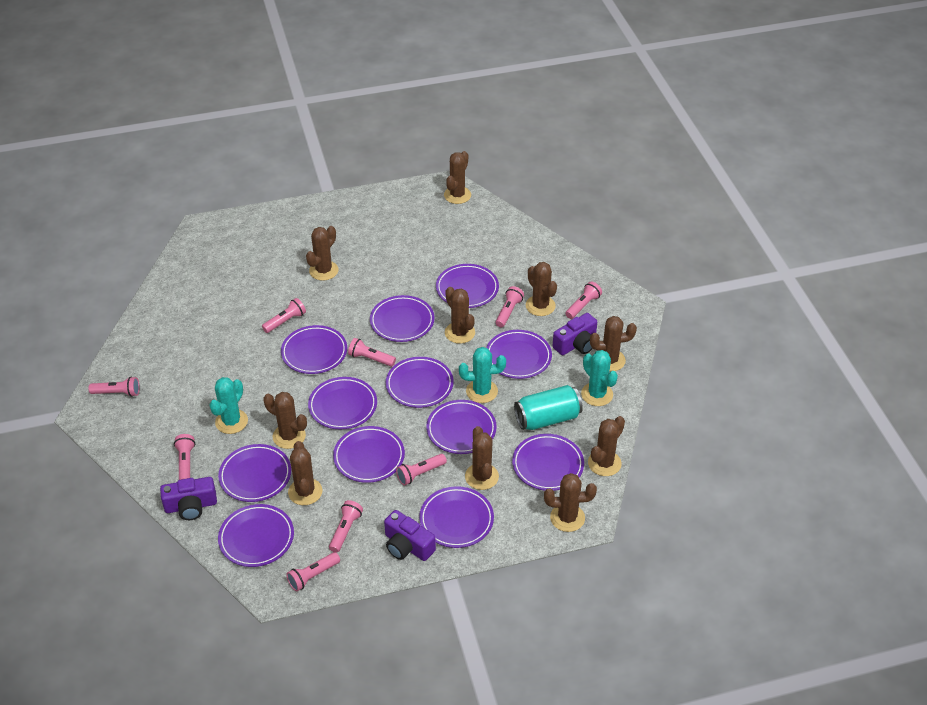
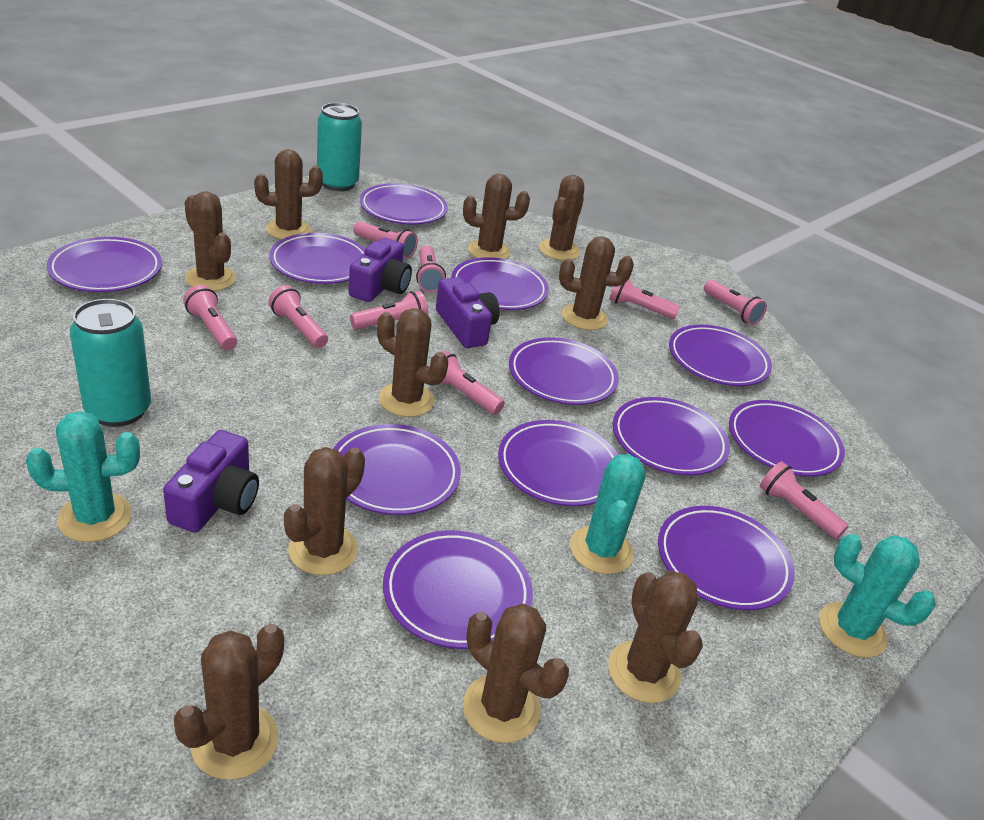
turquoise can: [514,385,583,430] = 1 -> [70,299,151,427] [317,103,362,191] = 2

